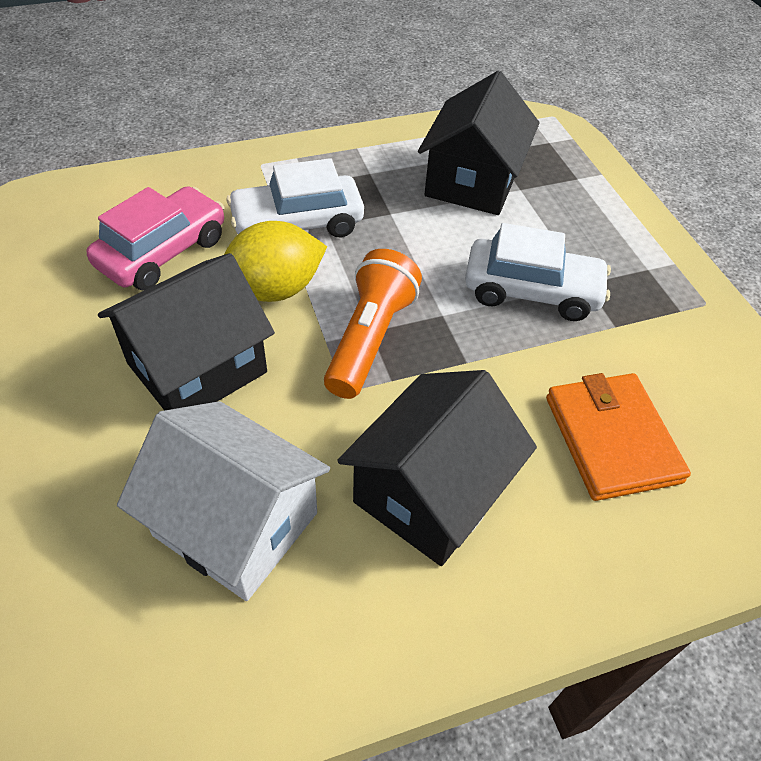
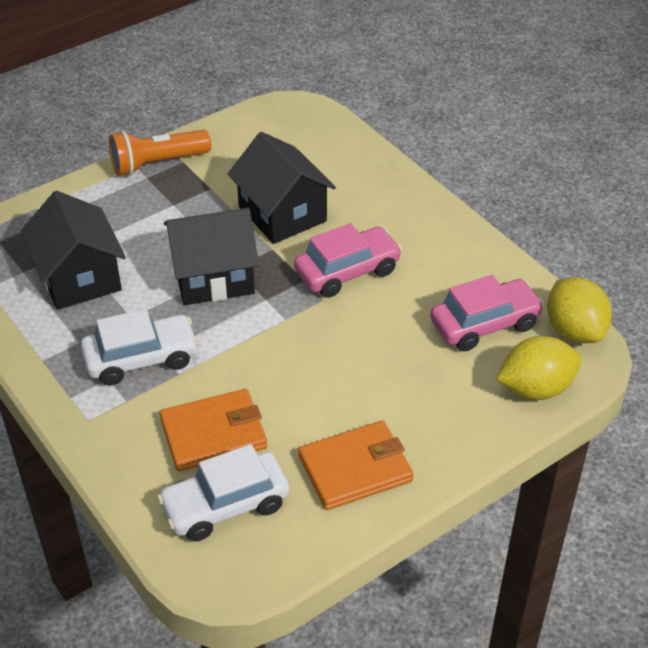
orange wallet: [546,373,691,501] = 1 -> [160,389,267,471] [298,421,414,510] = 2
pink car: [87,186,224,290] = 1 -> [294,223,402,298] [430,275,544,351] = 2
white house: [117,401,330,601] = 1 -> none = 0
yellow lemon: [224,221,327,302] = 1 -> [496,336,581,400] [547,277,612,343] = 2

